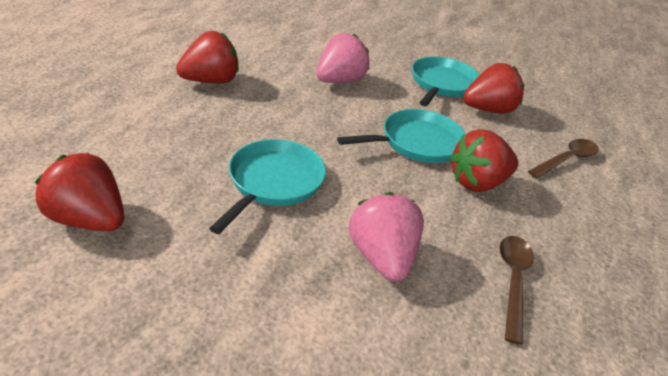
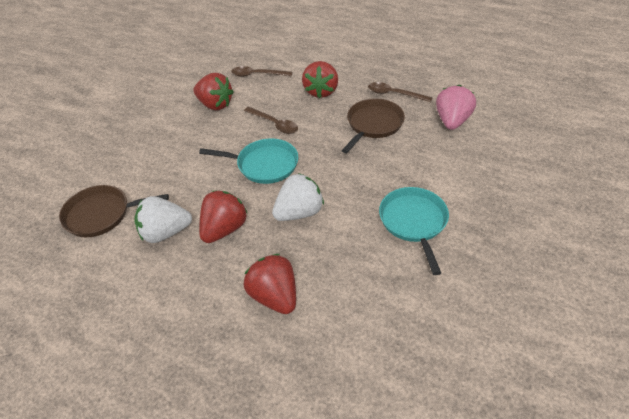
brown pan: none = 0 -> [59,185,169,237] [341,99,405,153] = 2
brown spoon: [499,236,534,345] [528,139,599,178] = 2 -> [231,66,292,77] [244,107,298,134] [368,82,433,102] = 3
pink strawberry: [316,33,370,83] [349,192,424,282] = 2 -> [436,85,476,130] = 1
turquoise pan: [209,139,326,234] [337,109,466,163] [412,56,480,106] = 3 -> [199,138,298,184] [379,187,449,275] = 2
white strawberry: none = 0 -> [134,196,192,243] [272,173,324,221] = 2

